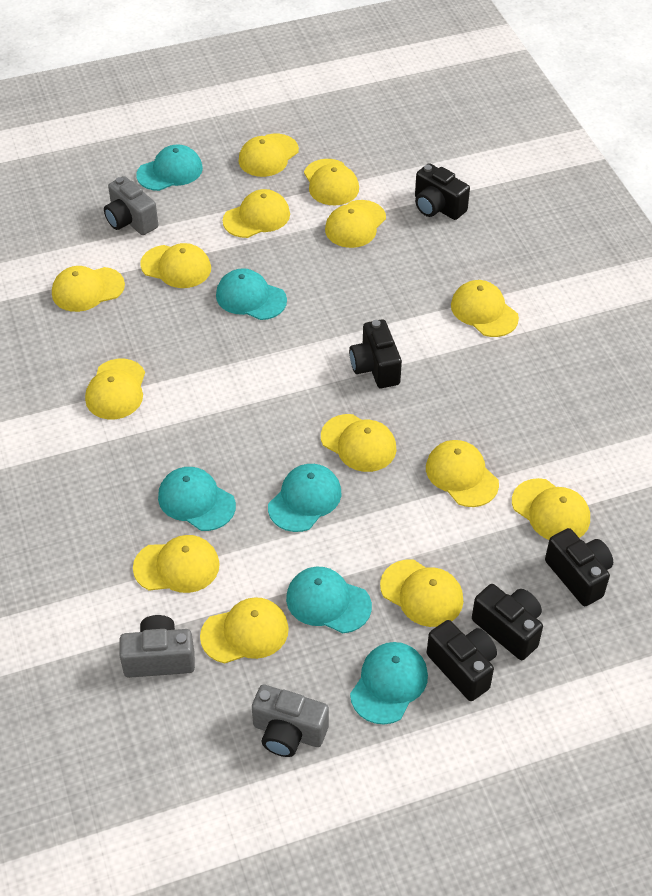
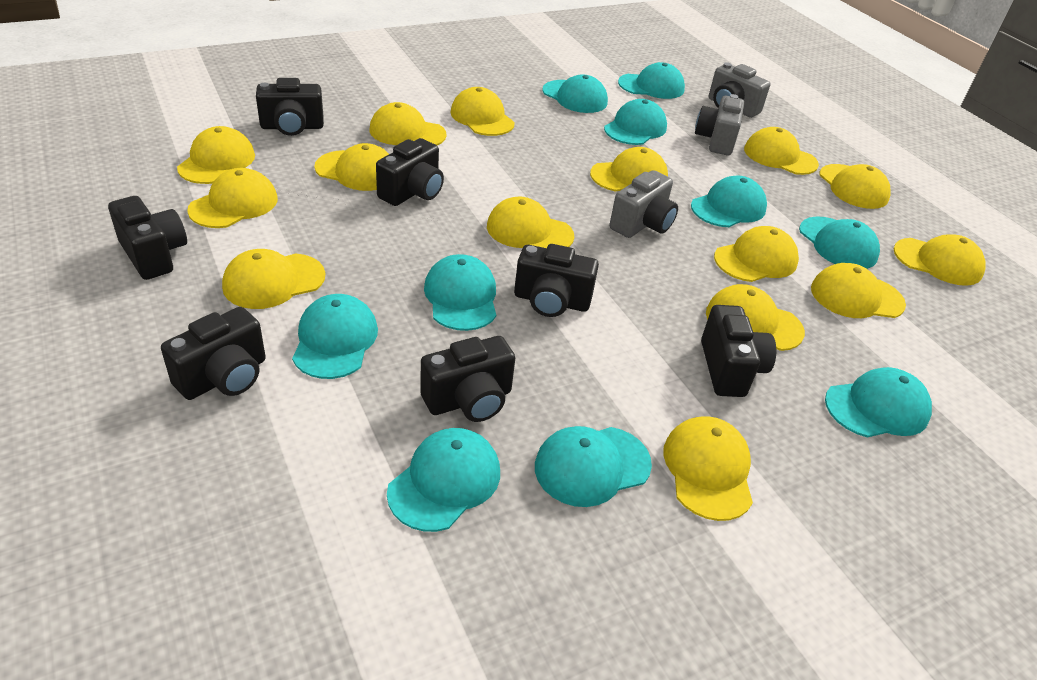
black camera: [349,319,402,388] [415,163,470,220] [427,620,497,701] [472,584,543,660] [545,528,613,606] = 5 -> [108,196,187,280] [161,307,266,400] [256,78,324,136] [376,138,444,206] [420,336,515,422] [514,244,599,317] [701,305,776,397] = 7
turquoise cap: [136,144,203,191] [158,467,236,531] [216,268,287,320] [268,464,341,532] [286,567,372,633] [350,642,428,724] = 6 -> [292,294,378,379] [387,428,500,532] [424,254,496,331] [535,426,652,507] [543,74,608,113] [604,99,667,145] [618,62,685,99] [691,176,767,227] [799,216,880,269] [825,367,932,438] = 10
yellow cap: [52,266,125,312] [85,359,145,419] [133,535,220,593] [140,243,211,288] [200,597,289,663] [223,189,290,238] [239,134,299,177] [304,159,359,205] [321,414,396,472] [325,200,386,248] [380,560,463,627] [426,440,499,507] [451,280,519,337] [512,478,590,540] = 14 -> [177,126,255,184] [187,168,278,228] [222,249,325,309] [314,143,389,191] [370,102,447,146] [450,87,515,136] [487,196,574,248] [590,147,668,191] [663,416,753,521] [706,284,805,351] [714,226,799,282] [744,127,819,175] [811,263,906,318] [819,164,891,209] [894,234,986,286] = 15

